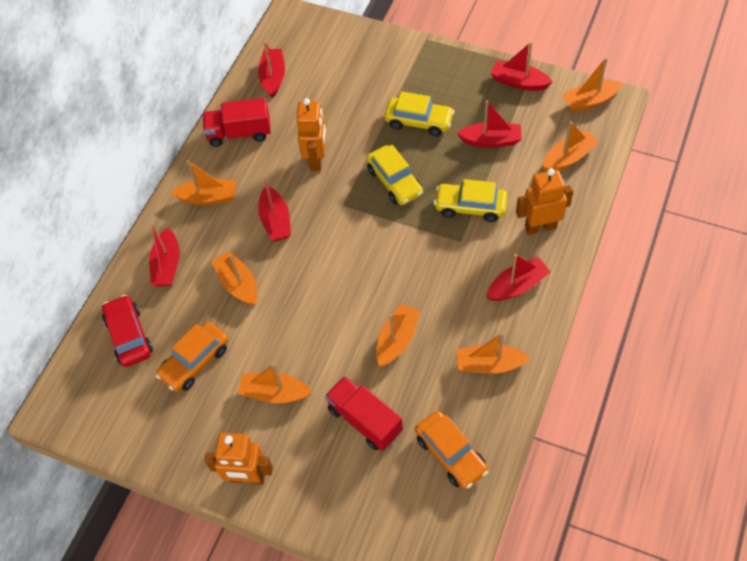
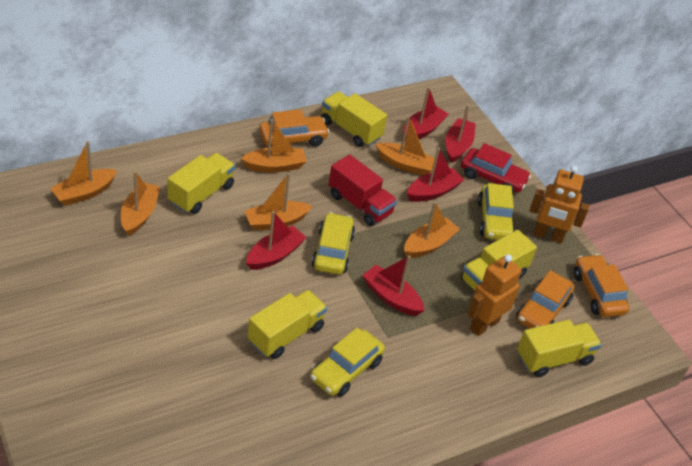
orange boat: [171,160,236,205] [212,251,258,306] [238,364,312,403] [376,304,420,367] [456,332,531,374] [543,121,599,172] [562,57,623,112] = 7 -> [50,141,117,206] [121,171,160,236] [241,119,307,173] [244,173,312,231] [376,116,435,175] [404,202,460,258] = 6
orange car: [155,322,228,392] [415,411,488,489] = 2 -> [259,110,330,147] [516,270,575,329] [574,254,630,317] = 3
orange robot: [205,433,273,485] [296,98,327,171] [516,168,573,235] = 3 -> [467,254,522,336] [529,166,589,244] = 2
red boat: [149,223,180,286] [258,41,285,98] [258,177,291,241] [457,100,522,148] [486,254,551,301] [491,42,553,91] = 6 -> [246,211,307,270] [362,255,425,316] [403,87,449,141] [407,148,464,202] [445,104,476,163] = 5
red truck: [203,98,271,147] [325,376,403,451] = 2 -> [328,155,397,226] = 1
yellow truck: none = 0 -> [168,153,235,214] [248,290,327,359] [321,91,387,147] [461,230,537,291] [517,320,602,377] = 5

